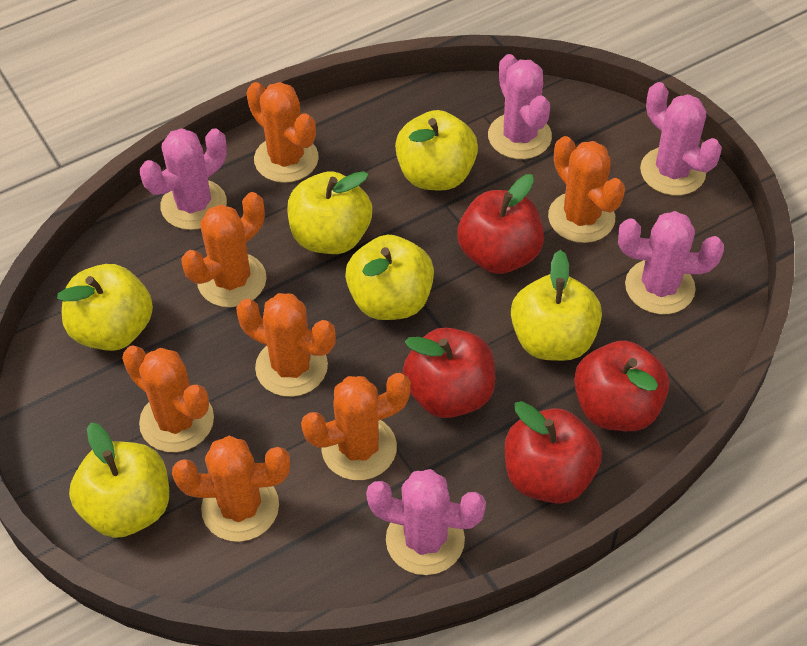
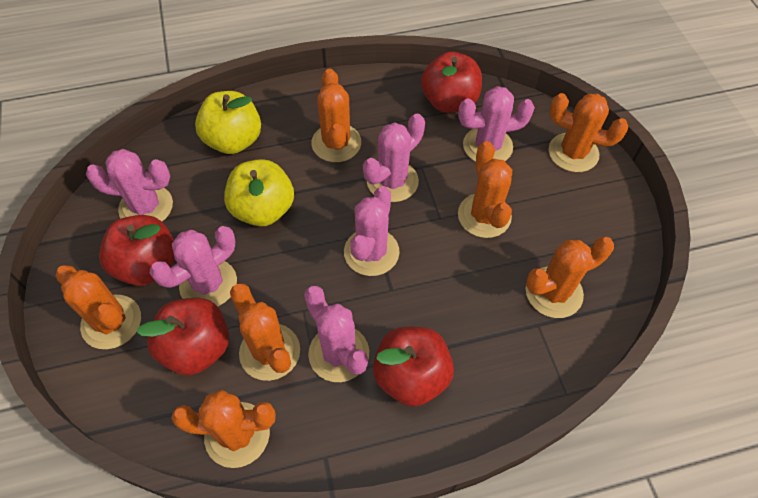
pink cactus: [140,128,227,230] [366,469,486,575] [488,54,552,159] [618,211,724,314] [640,82,722,195] = 5 -> [86,149,173,222] [150,226,237,306] [304,286,369,382] [344,186,400,276] [363,114,425,202] [458,86,535,162] = 6
yellow apple: [57,264,153,351] [69,422,169,538] [287,171,372,254] [345,235,434,320] [395,110,478,191] [511,250,602,361] = 6 -> [195,91,261,154] [224,159,294,226] = 2

